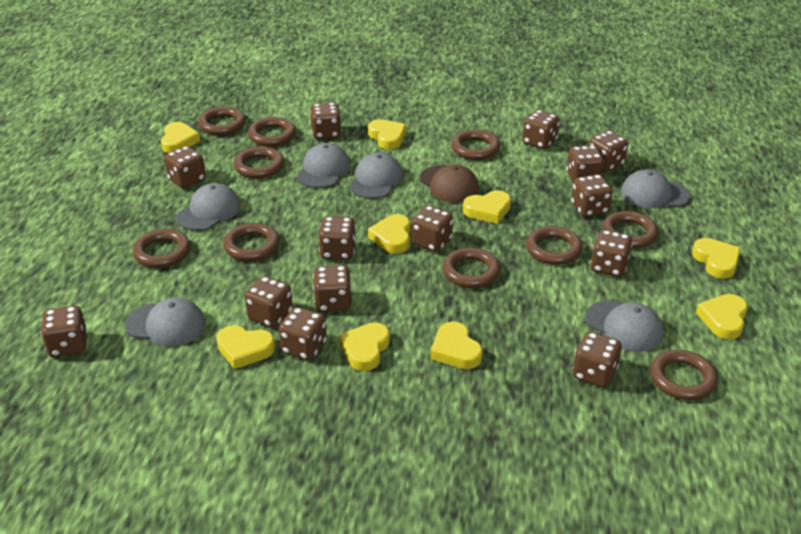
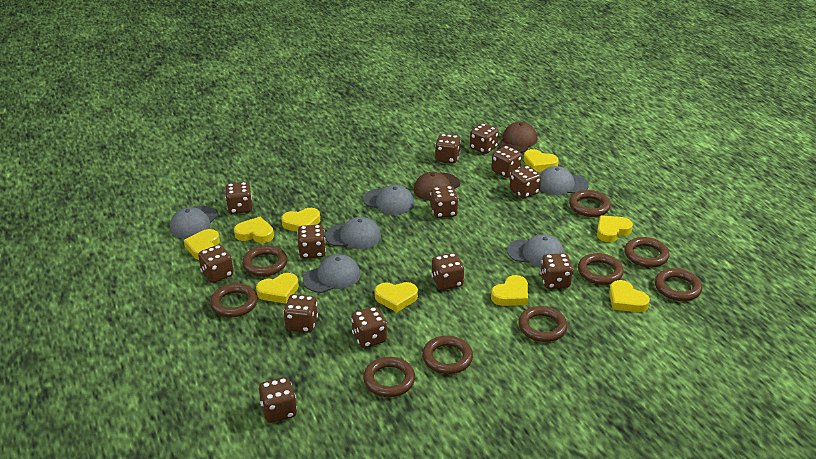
brown cap: [420,164,479,202] = 1 -> [413,172,460,201] [498,122,537,153] = 2
brown dice: [41,306,87,357] [164,146,206,189] [245,276,293,328] [278,307,327,360] [310,102,342,139] [313,265,351,312] [319,217,356,260] [412,206,453,252] [522,110,560,149] [566,145,604,182] [571,174,613,217] [572,332,622,387] [589,131,628,172] [590,230,633,277] = 14 -> [198,245,234,283] [225,182,252,214] [259,377,297,423] [284,294,318,333] [297,225,326,259] [351,307,387,348] [430,186,459,218] [431,253,464,290] [435,134,461,163] [470,123,499,154] [491,146,522,178] [510,166,541,198] [540,253,573,289] = 13
brown ring: [133,229,190,268] [198,107,246,135] [223,223,280,261] [234,147,284,179] [248,117,296,147] [442,247,500,288] [451,130,500,160] [526,226,583,265] [602,211,658,248] [650,350,718,400] = 10 -> [210,283,258,317] [242,245,287,276] [363,357,415,397] [422,336,473,374] [518,306,567,342] [569,190,611,217] [578,253,624,285] [624,237,670,267] [655,268,702,301] = 9

